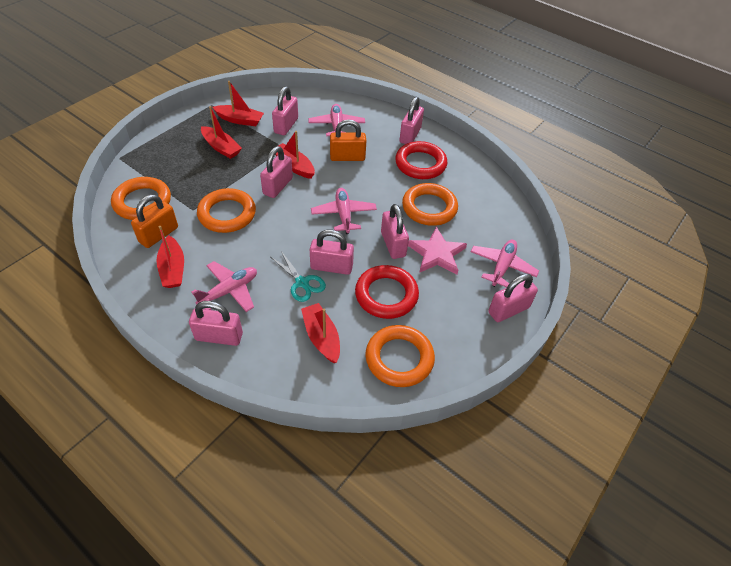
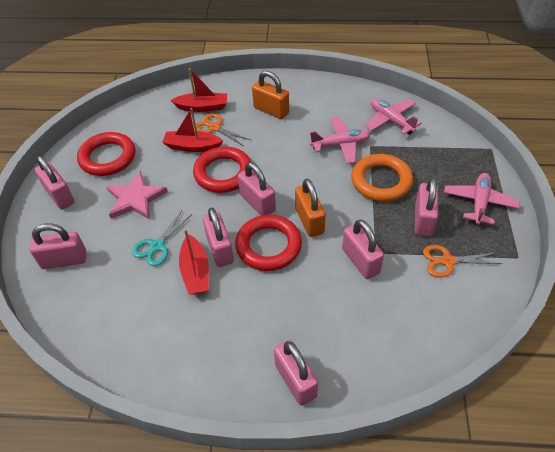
orange ring: [111,177,171,220] [197,188,256,233] [365,325,435,387] [402,183,458,226] = 4 -> [351,154,413,202] = 1
orange scissors: none = 0 -> [196,113,251,146] [423,245,503,278] = 2
pink plane: [191,261,257,312] [308,104,365,136] [311,188,377,234] [470,240,539,287] = 4 -> [310,117,371,164] [365,98,422,135] [444,173,520,225] = 3
red boat: [156,226,184,288] [201,106,242,159] [213,81,264,126] [275,131,315,179] [301,303,340,363] = 5 -> [162,108,223,152] [171,68,227,112] [179,229,209,295] = 3
red ring: [355,265,419,319] [395,141,447,179] = 2 -> [77,132,135,176] [193,146,251,193] [235,215,302,271] = 3

